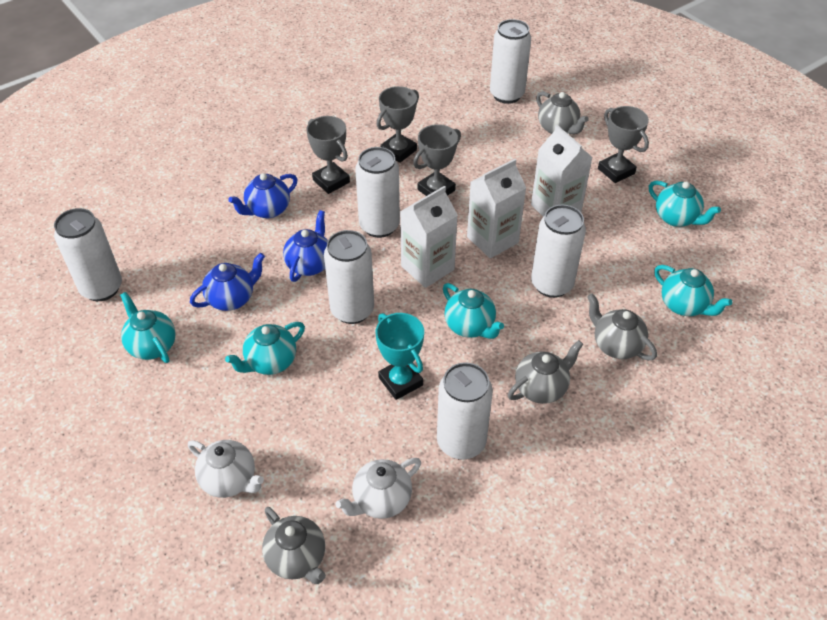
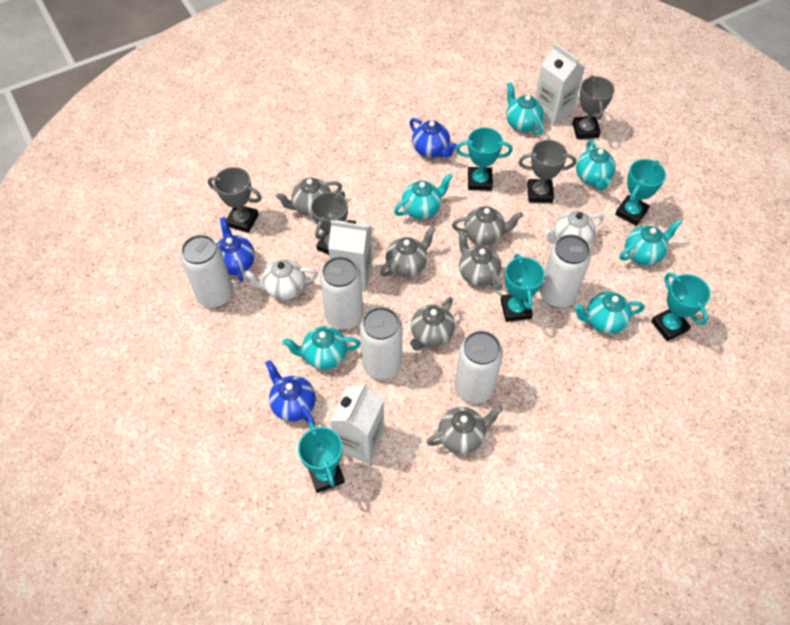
grey teapot: [262,507,326,584] [508,340,583,404] [536,92,589,134] [587,293,657,360] = 4 -> [276,178,342,216] [380,226,435,277] [410,297,455,351] [427,405,503,454] [452,206,523,245] [458,230,502,290] = 6
turquoise teapot: [120,292,176,363] [225,322,305,375] [443,283,504,339] [649,181,721,227] [654,265,733,316] = 5 -> [283,326,361,370] [394,173,453,219] [506,82,544,135] [574,292,644,334] [576,140,616,190] [619,220,681,265] = 6
turquoise trophy: [376,313,424,400] = 1 -> [298,421,345,493] [456,127,513,191] [501,254,545,322] [615,159,666,226] [651,273,711,341] = 5
white can: [54,208,122,301] [324,230,374,324] [355,147,400,238] [437,362,493,460] [490,19,531,104] [531,205,586,298] = 6 -> [181,235,233,308] [320,257,363,330] [360,307,403,380] [454,331,503,403] [540,234,591,308] = 5

